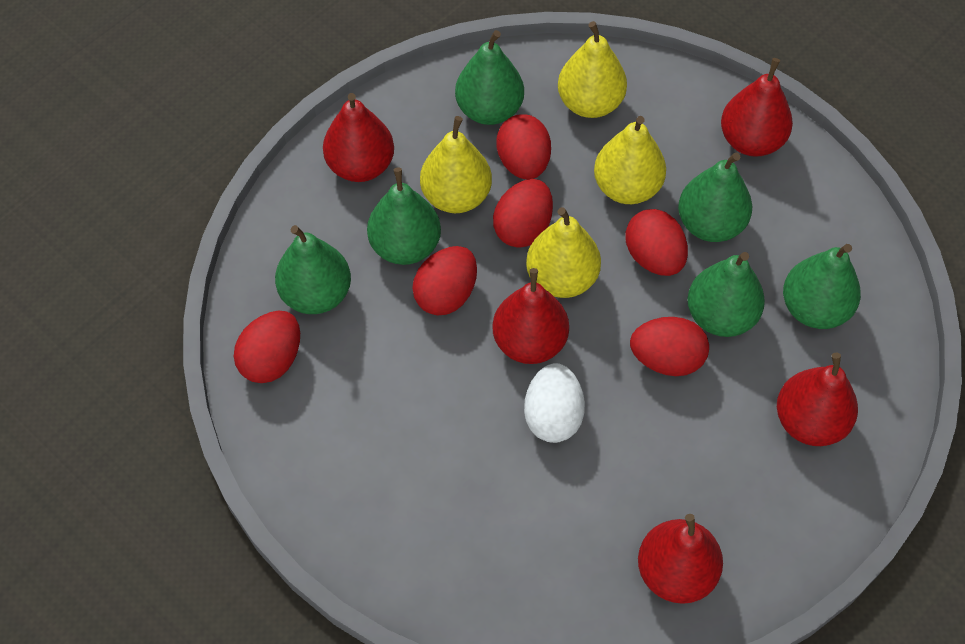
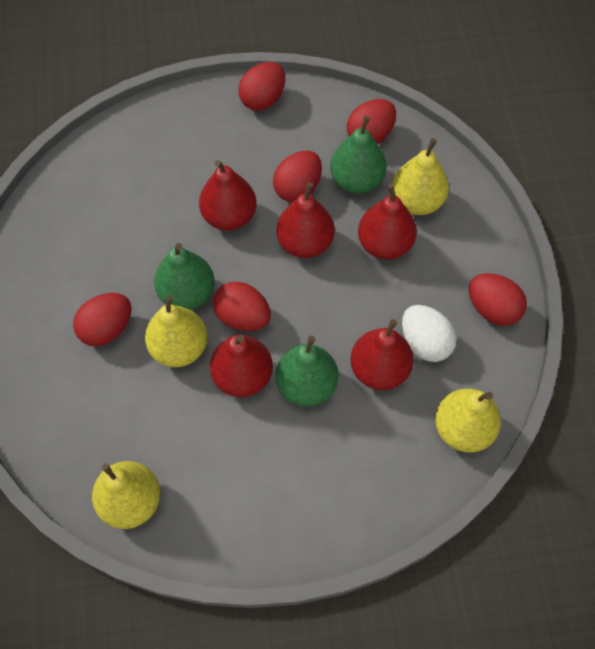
green pear: [275,225,351,314] [367,168,441,265] [455,30,524,125] [678,152,752,242] [687,252,765,337] [783,244,861,329] = 6 -> [154,243,215,310] [275,336,338,406] [330,116,387,194] = 3

